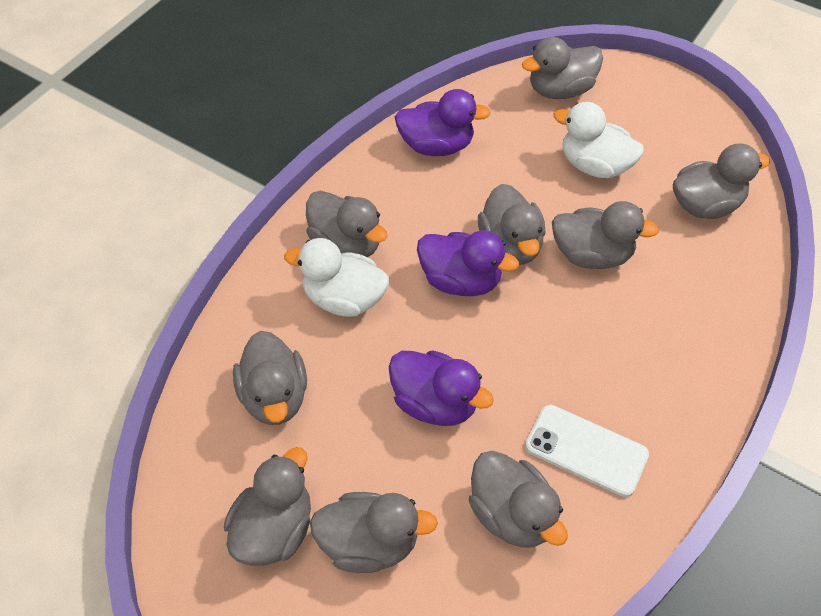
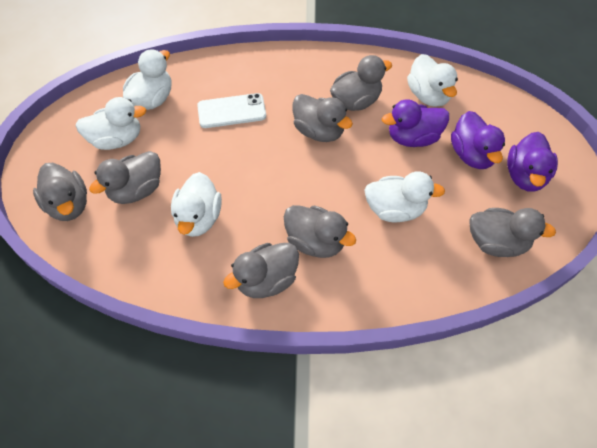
grey duck: [224,447,311,566] [233,331,307,425] [306,191,387,257] [310,492,438,573] [469,451,568,548] [478,184,546,265] [522,37,603,99] [552,201,659,269] [673,143,770,219] = 9 -> [33,163,87,221] [89,151,161,204] [223,243,299,298] [284,205,356,258] [293,94,353,142] [330,55,392,111] [470,208,556,257] = 7
white duck: [284,238,389,317] [553,102,644,178] = 2 -> [75,97,147,150] [123,49,172,110] [171,172,222,237] [364,171,445,222] [407,54,458,107] = 5

